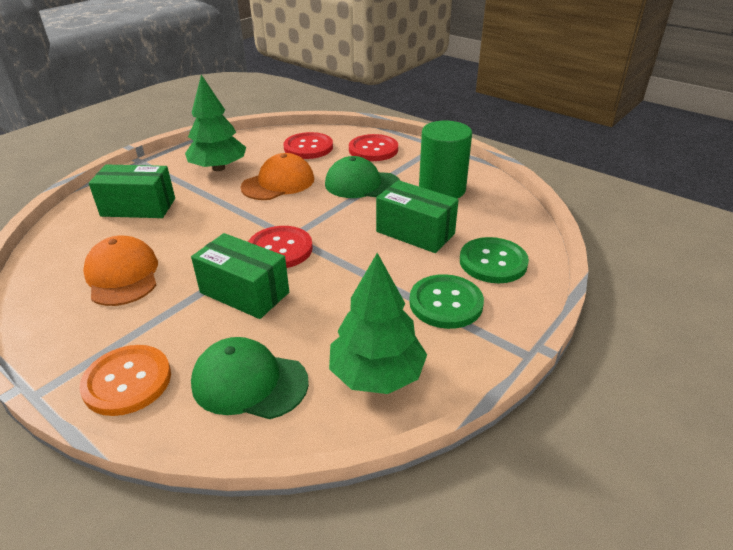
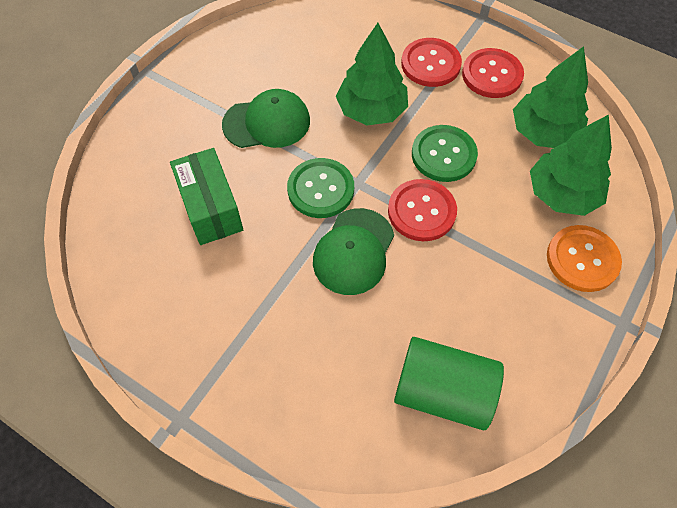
green box: [89,165,175,218] [191,233,289,319] [376,180,459,253] = 3 -> [170,148,243,245] = 1
green tree: [185,75,246,171] [329,253,427,394] = 2 -> [336,23,408,125] [513,46,588,148] [530,114,612,216] = 3
orange cap: [83,236,158,306] [241,153,314,200] = 2 -> none = 0

